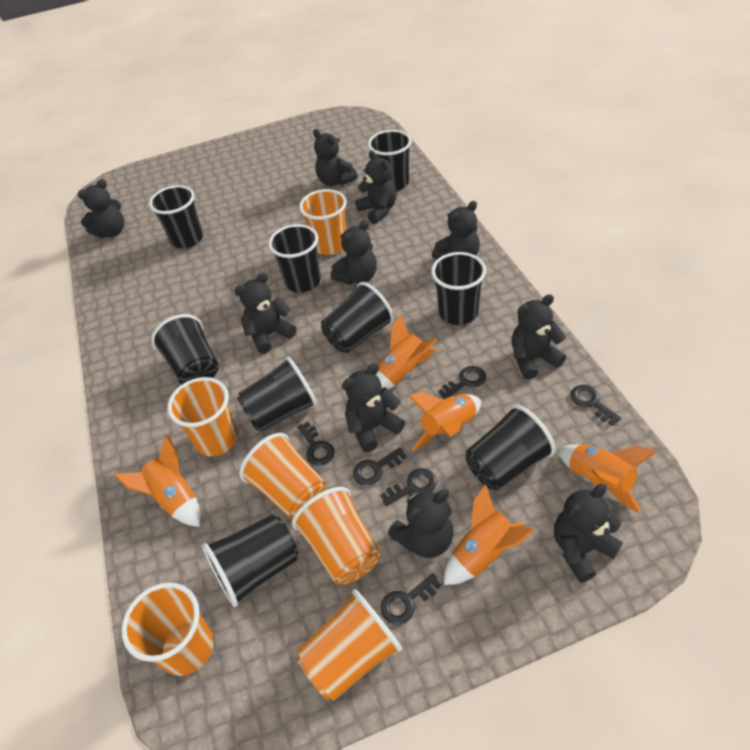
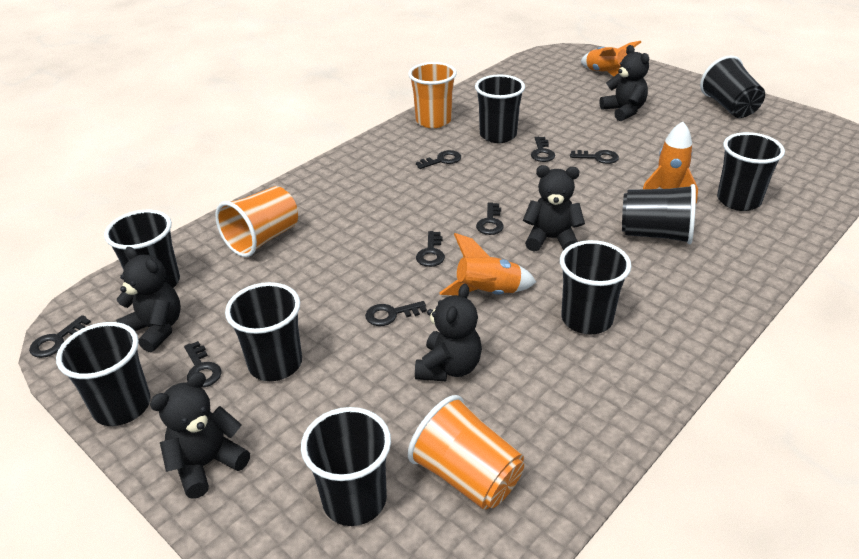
black key: [297,422,335,466] [353,447,407,486] [380,468,437,506] [380,573,441,625] [438,366,486,399] [570,385,621,425] = 6 -> [29,315,91,358] [184,341,221,388] [365,301,427,326] [416,150,461,169] [416,231,445,267] [476,202,504,235] [531,137,555,162] [570,150,619,164] = 8
black teddy bear: [78,179,124,238] [234,273,297,354] [313,129,358,186] [331,220,377,285] [342,363,405,452] [355,151,397,224] [388,489,454,558] [432,201,480,259] [512,294,566,380] [554,484,623,583] = 10 -> [116,247,181,352] [150,372,250,498] [415,284,482,381] [523,165,585,252] [600,45,649,121] = 5
orange cup: [121,582,214,676] [167,377,238,456] [240,433,327,519] [292,487,380,585] [296,589,402,701] [299,189,347,255] = 6 -> [215,186,298,257] [408,62,457,128] [408,395,524,510] = 3
orange rocket: [114,435,201,527] [375,314,437,390] [408,392,481,451] [444,484,535,585] [558,444,658,514] = 5 -> [439,233,536,295] [581,41,641,77] [643,122,698,203] = 3

